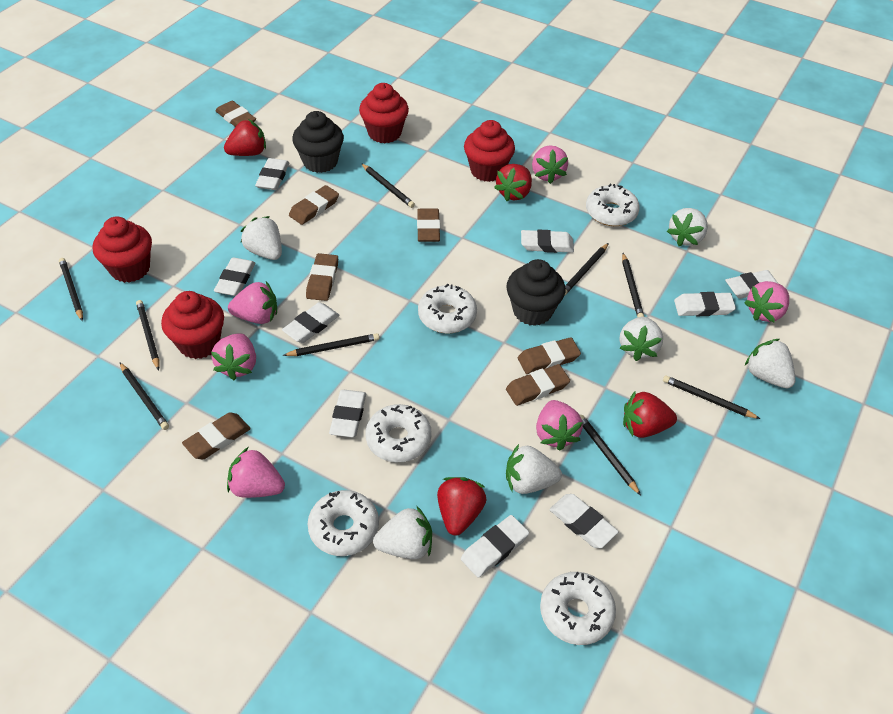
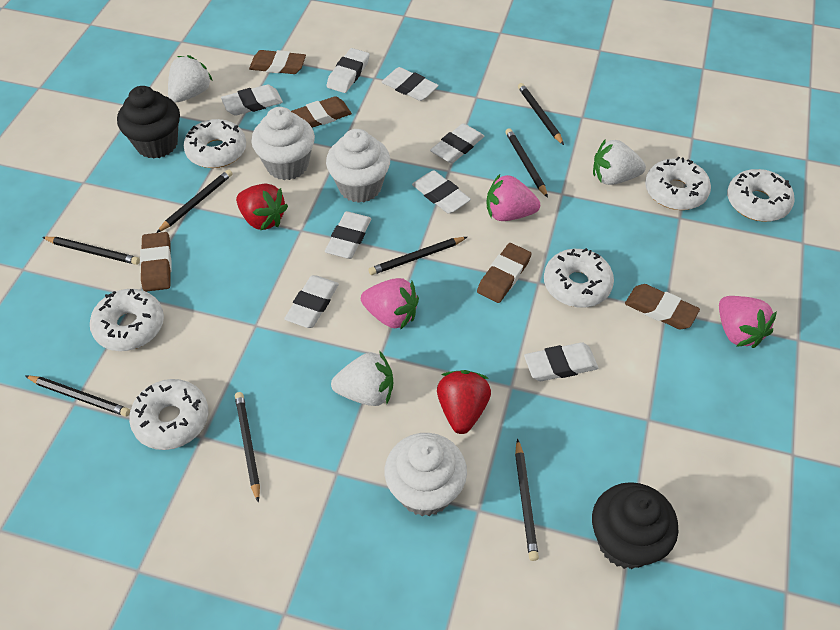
black pencil: [59,258,83,321] [120,363,169,430] [136,300,159,370] [283,333,379,356] [361,163,415,208] [564,243,609,296] [580,415,641,495] [622,253,644,317] [663,375,760,419] = 9 -> [26,375,130,417] [42,237,140,265] [156,169,232,233] [235,392,260,503] [368,237,467,275] [505,128,548,198] [515,439,539,561] [518,83,564,145] = 8
brown eraser: [182,412,251,459] [215,101,256,127] [289,185,339,225] [306,253,338,301] [417,209,440,242] [506,364,570,406] [518,337,581,374] = 7 -> [140,232,171,292] [249,50,306,74] [291,96,352,128] [477,243,532,303] [625,284,700,329] = 5
pink strawberry: [211,333,256,380] [227,447,285,498] [228,281,277,324] [532,146,568,184] [536,400,583,451] [744,281,789,323] = 6 -> [361,278,419,330] [487,174,540,221] [719,296,777,348] = 3
red cupcake: [93,217,152,283] [161,291,224,359] [359,83,409,143] [464,120,515,182] = 4 -> none = 0
red strawberry: [224,119,266,156] [437,477,487,536] [494,164,532,201] [623,391,677,438] = 4 -> [236,184,288,230] [437,370,491,434] = 2
white cupcake: none = 0 -> [251,107,315,180] [326,129,390,203] [385,433,467,516] = 3
white donut: [308,490,379,556] [365,404,432,462] [418,284,477,333] [540,572,616,645] [586,184,640,226] = 5 -> [90,289,164,351] [129,379,208,450] [184,119,246,168] [544,248,614,308] [645,157,711,210] [727,169,795,222] = 6
white eraser: [214,257,255,296] [255,158,289,190] [282,302,340,343] [329,390,366,437] [461,515,529,578] [521,229,574,253] [549,494,618,548] [674,292,736,316] [725,270,778,299] = 9 -> [221,84,283,116] [284,275,339,328] [325,211,371,259] [327,48,370,93] [382,67,439,101] [412,170,471,214] [430,123,484,164] [524,342,598,381] = 8
white strawberry: [241,216,282,260] [373,507,432,559] [506,444,562,494] [619,317,663,361] [667,208,708,246] [745,339,796,388] = 6 -> [168,55,213,102] [331,351,393,406] [593,139,646,185] = 3

